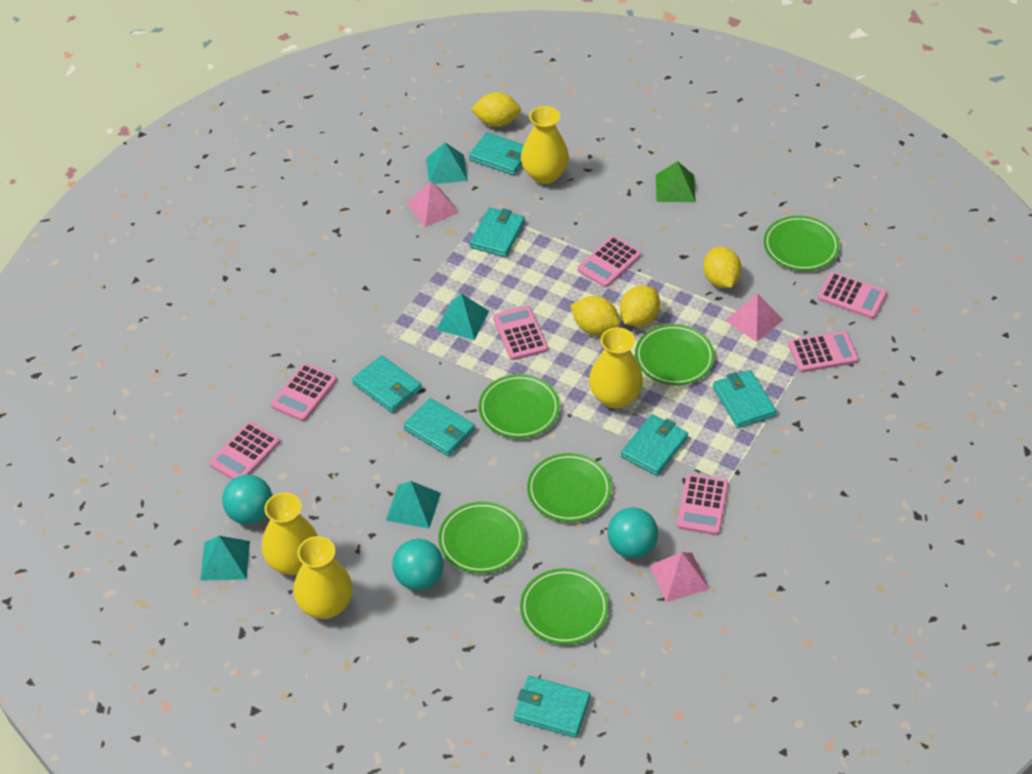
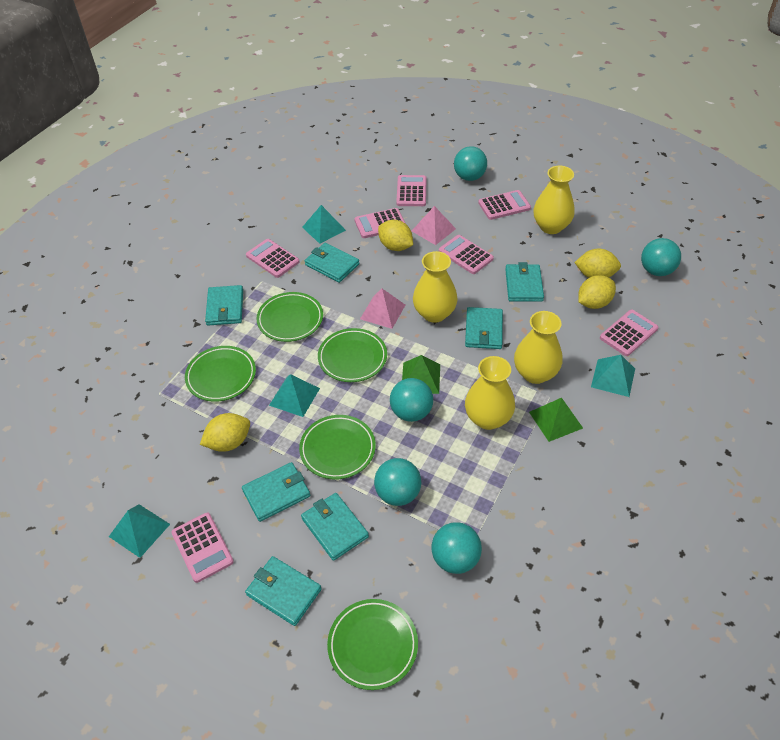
green plate: [438,502,525,573] [479,374,560,438] [520,568,609,645] [527,453,612,522] [635,324,715,385] [764,216,840,271] = 6 -> [185,346,256,402] [256,292,323,342] [299,415,376,479] [318,328,387,382] [327,599,418,690] = 5
green pyramid: [656,161,696,202] = 1 -> [402,355,440,394] [529,398,583,442] = 2
pink pyramid: [407,181,459,227] [649,552,709,602] [725,293,783,342] = 3 -> [360,289,405,329] [412,206,456,245] = 2
turquoise ball: [222,475,272,524] [392,539,444,590] [607,507,658,559] = 3 -> [374,458,421,506] [390,378,433,422] [431,522,482,574] [454,146,487,181] [641,238,681,276] = 5

